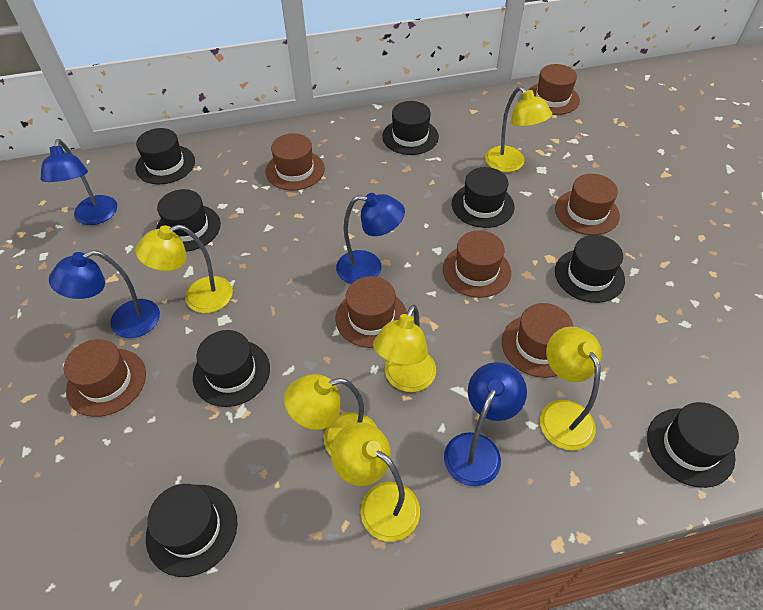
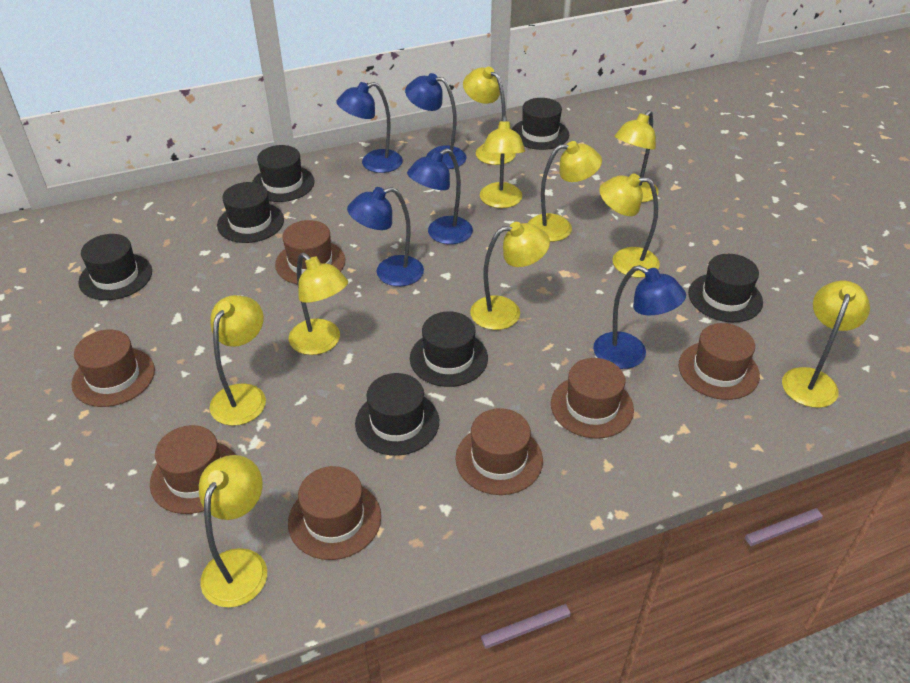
black hat: [136,128,195,184] [146,484,237,577] [156,189,221,252] [193,330,270,407] [382,101,439,155] [452,167,514,228] [555,235,625,303] [647,402,739,488] = 8 -> [78,234,152,300] [217,182,284,243] [252,145,315,202] [355,373,439,456] [410,312,488,387] [512,98,569,150] [688,254,763,322] = 7
blue lamp: [41,139,117,225] [49,250,160,338] [336,193,405,284] [444,362,527,487] = 4 -> [336,82,403,173] [347,187,424,286] [405,73,466,169] [407,148,473,244] [593,265,686,369] = 5
yellow lamp: [135,225,233,313] [284,374,377,456] [331,422,420,542] [373,305,436,392] [485,86,552,172] [540,327,602,450] = 6 -> [199,455,267,608] [210,295,266,426] [289,253,348,355] [463,67,516,165] [470,222,550,330] [480,116,525,208] [528,141,602,242] [599,173,660,278] [615,110,659,203] [782,281,870,408] = 10

